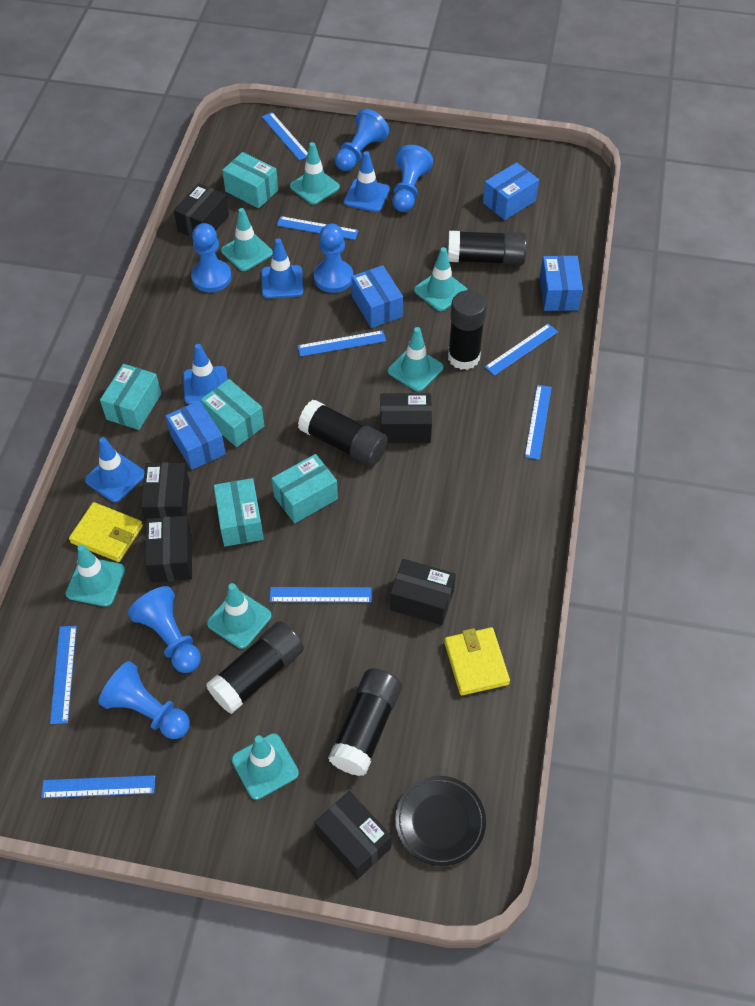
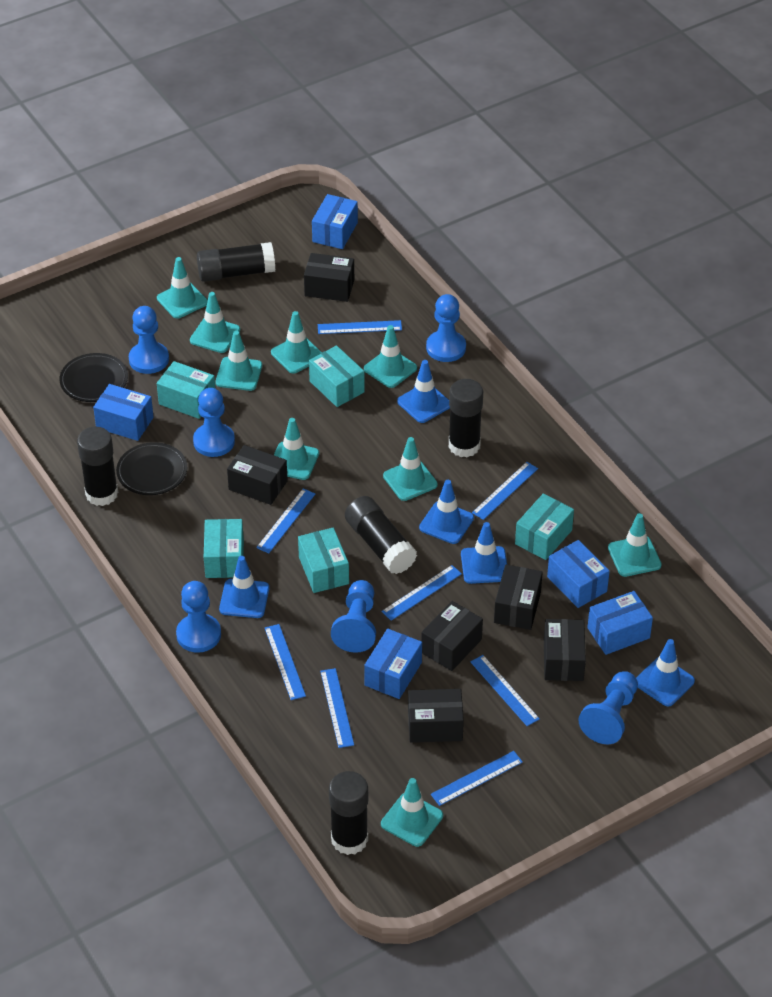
black plate: [395,776,486,866] = 1 -> [59,353,128,402] [116,442,187,495] = 2
blue box: [166,400,226,470] [352,265,403,328] [483,162,539,220] [540,255,583,311] = 4 -> [93,384,154,441] [312,194,358,249] [364,629,422,699] [547,540,610,608] [587,591,653,655] = 5
blue traffic cone: [85,437,145,502] [183,344,227,405] [261,239,303,298] [344,151,390,212] = 4 -> [219,556,269,618] [397,360,450,423] [419,480,474,544] [461,522,507,584] [636,639,695,707] = 5
turquoise traffic cone: [66,544,125,607] [207,583,272,649] [221,208,273,271] [232,733,299,800] [290,142,340,205] [388,327,443,392] [414,247,467,311] = 7 -> [157,257,208,319] [190,292,240,353] [215,331,262,391] [271,311,322,374] [274,418,319,480] [364,325,417,388] [381,778,443,847] [383,437,438,501] [608,513,662,577] = 9
yellow wallet: [69,502,143,562] [444,627,510,695] = 2 -> none = 0

